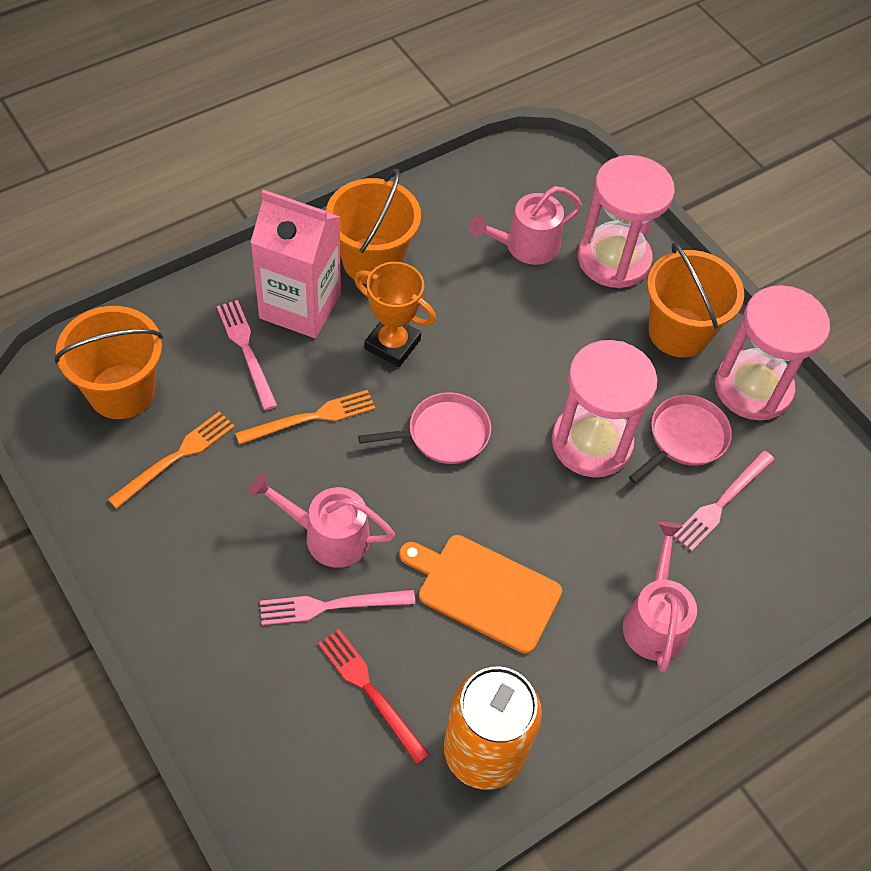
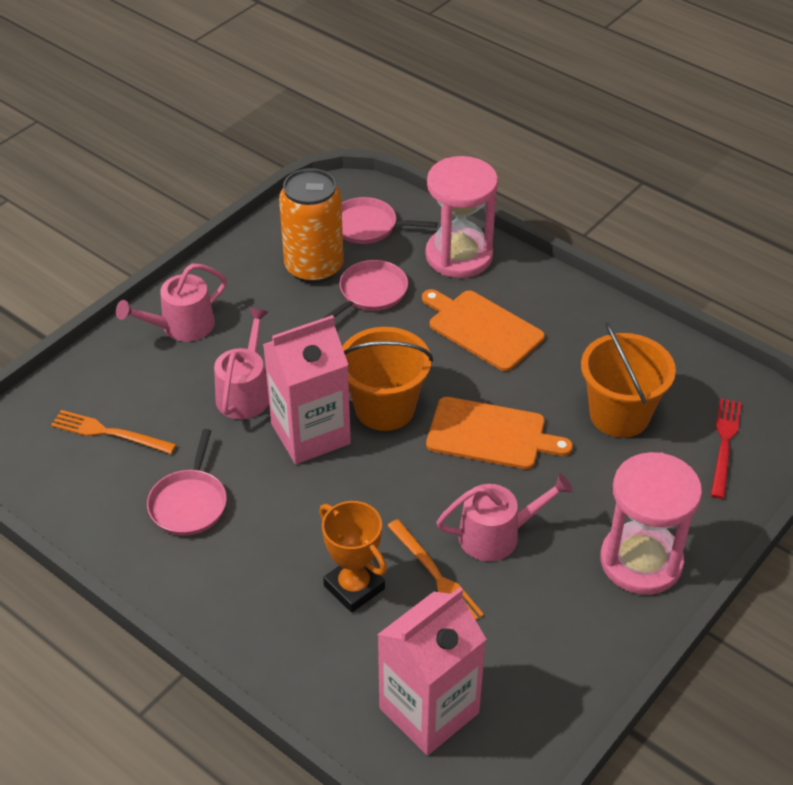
orange bucket: [55,306,163,419] [326,169,421,284] [647,242,744,357] = 3 -> [342,327,433,431] [581,322,676,438] = 2
orange cutting board: [399,535,562,654] = 1 -> [422,289,545,371] [426,397,573,469] = 2
pink carton: [250,190,341,338] = 1 -> [263,315,351,464] [377,587,486,755] = 2
pink fork: [217,300,278,410] [260,590,415,625] [674,450,774,551] = 3 -> none = 0
pink hourglass: [552,340,658,477] [578,155,675,288] [715,285,830,420] = 3 -> [425,156,498,278] [600,452,702,595] = 2
pink pan: [358,392,491,464] [629,395,732,483] = 2 -> [147,429,227,536] [322,260,408,319] [342,197,438,244] = 3

